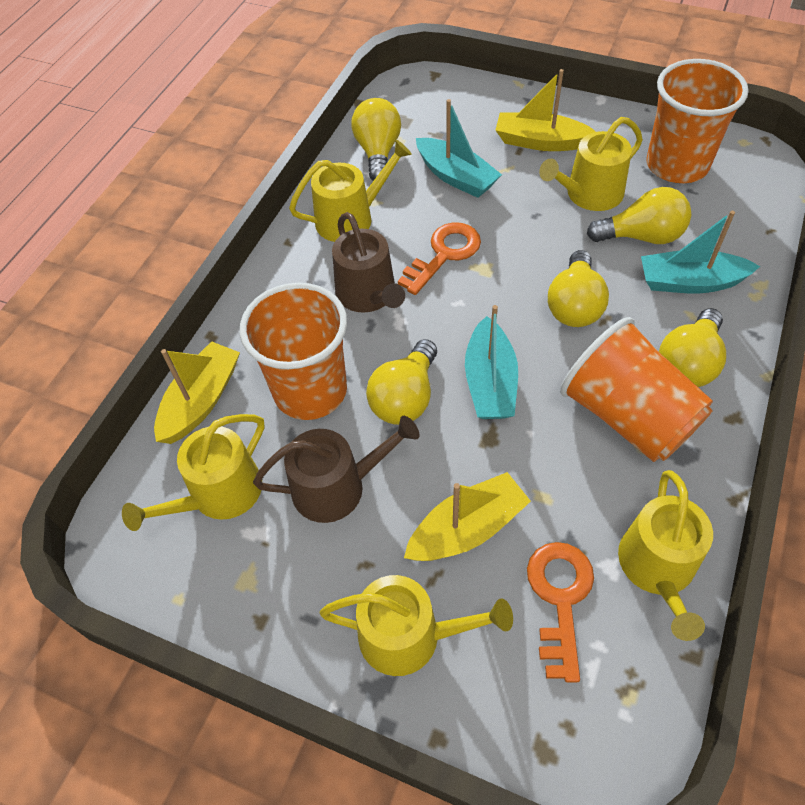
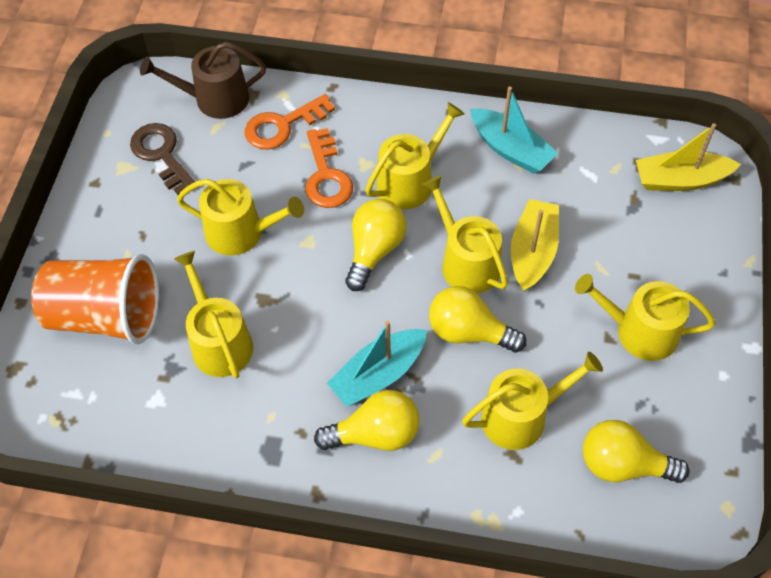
brown key: none = 0 -> [130,123,195,195] = 1
brown watering can: [253,416,419,523] [332,212,405,313] = 2 -> [140,42,266,119] = 1
orange cup: [240,283,347,420] [560,317,713,462] [646,59,749,183] = 3 -> [31,254,159,344] = 1
turquoise boat: [416,99,502,198] [465,305,518,419] [641,211,760,294] = 3 -> [327,320,427,407] [470,86,558,174] = 2
yellow boat: [154,341,240,444] [404,472,531,561] [496,69,596,151] = 3 -> [511,199,559,292] [636,123,741,191] = 2
yellow light bulb: [351,98,401,181] [366,339,437,425] [548,250,609,327] [587,187,691,244] [659,308,726,387] = 5 -> [314,390,420,451] [345,199,406,291] [429,286,527,353] [583,420,690,483] = 4
yellow watering can: [122,414,265,531] [289,140,412,242] [320,575,513,676] [539,117,643,211] [618,470,713,641] = 5 -> [174,251,253,379] [177,179,304,256] [365,102,464,209] [422,176,508,294] [462,351,603,450] [575,274,716,361] = 6

